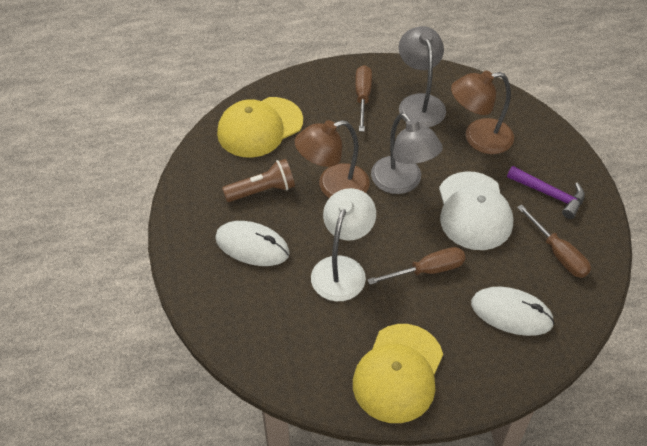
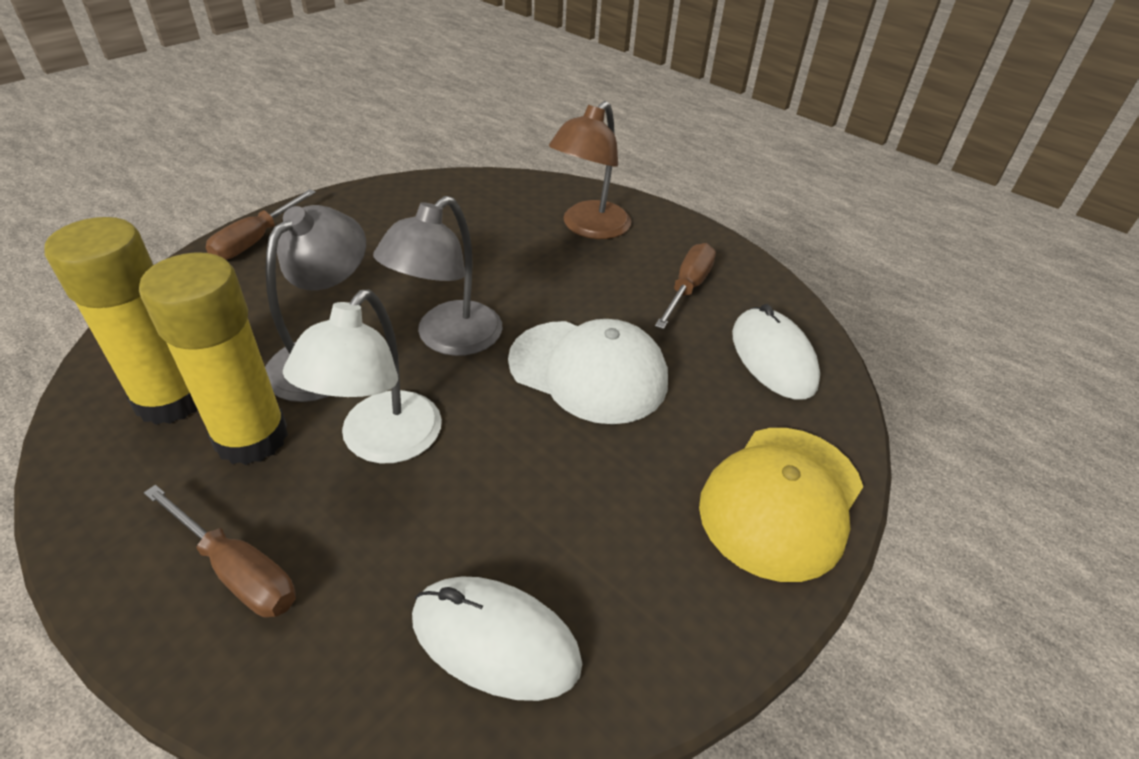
brown flashlight: [222,159,295,202] = 1 -> none = 0
brown lamp: [295,120,370,198] [451,71,514,154] = 2 -> [549,101,631,239] = 1
purple hammer: [507,166,585,219] = 1 -> none = 0
yellow cap: [217,97,303,158] [353,324,443,423] = 2 -> [699,428,863,582] = 1
yellow glue stick: none = 0 -> [45,217,197,425] [139,252,288,465] = 2

